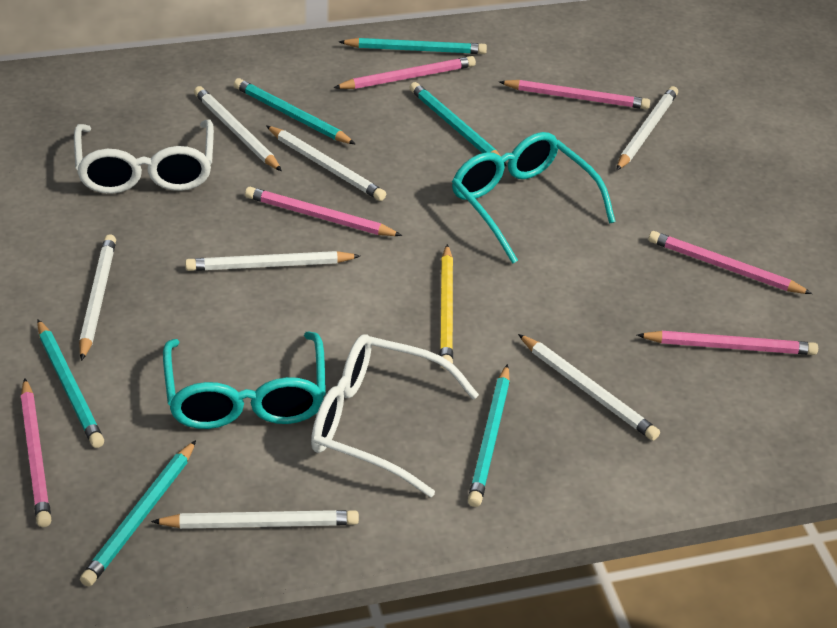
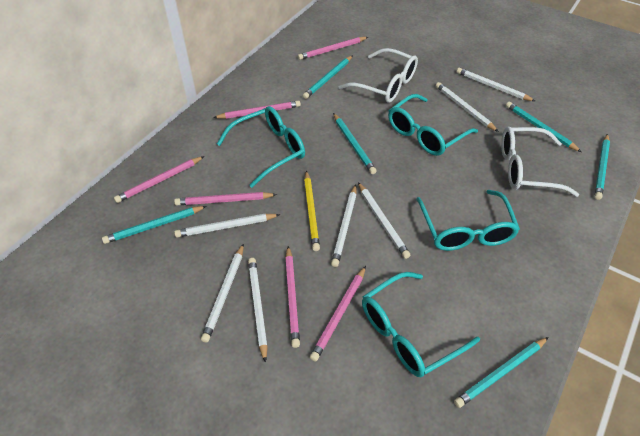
turquoise glasses: [163,331,326,429] [452,132,616,264] = 2 -> [217,106,305,188] [362,272,480,377] [388,94,478,156] [416,190,520,251] = 4

